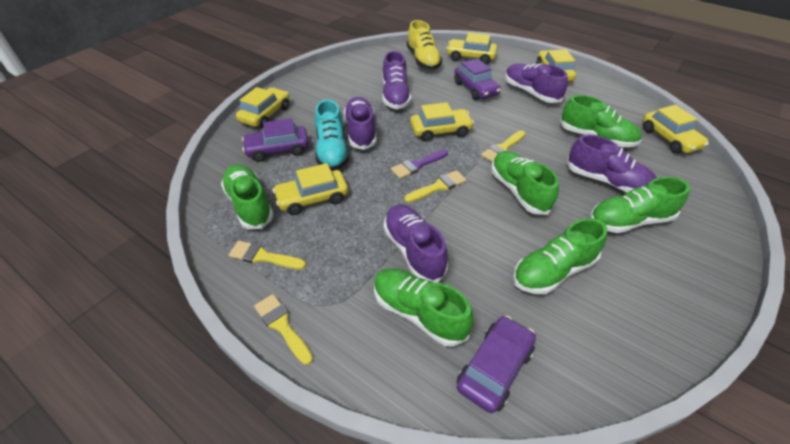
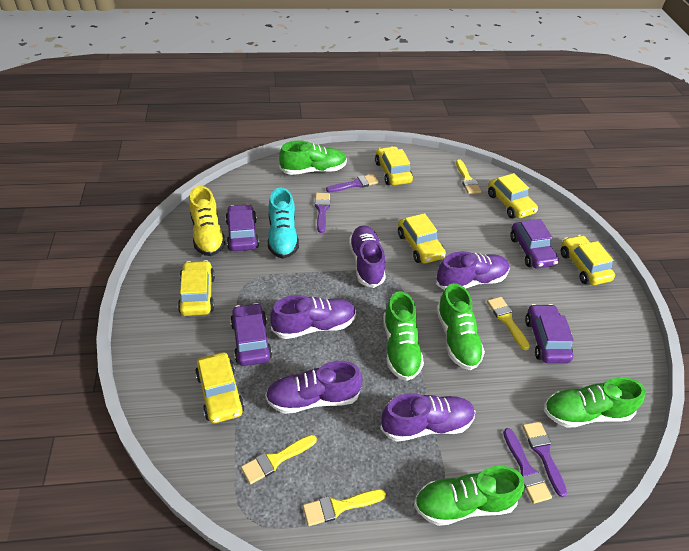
green shoe: [221,164,274,229] [374,268,474,347] [491,151,559,215] [513,218,607,294] [560,95,642,147] [590,177,690,233] = 6 -> [279,141,347,175] [383,291,424,381] [414,466,525,526] [436,283,485,370] [544,377,646,428] = 5
purple brush: [391,149,448,179] = 1 -> [315,193,330,233] [326,174,379,192] [503,428,552,504] [522,422,567,497] = 4
purple car: [242,118,309,162] [454,59,501,100] [457,316,536,413] = 3 -> [225,204,259,251] [230,303,272,366] [510,219,559,269] [525,304,574,363] = 4

